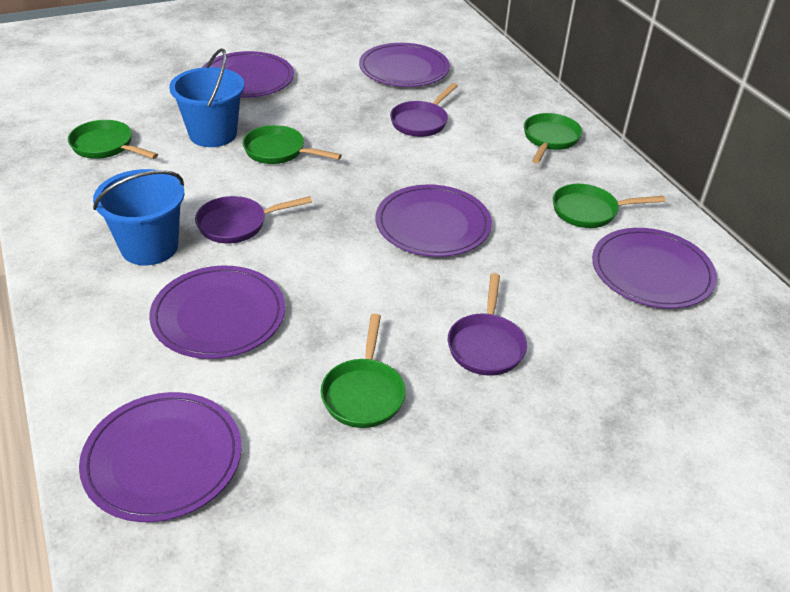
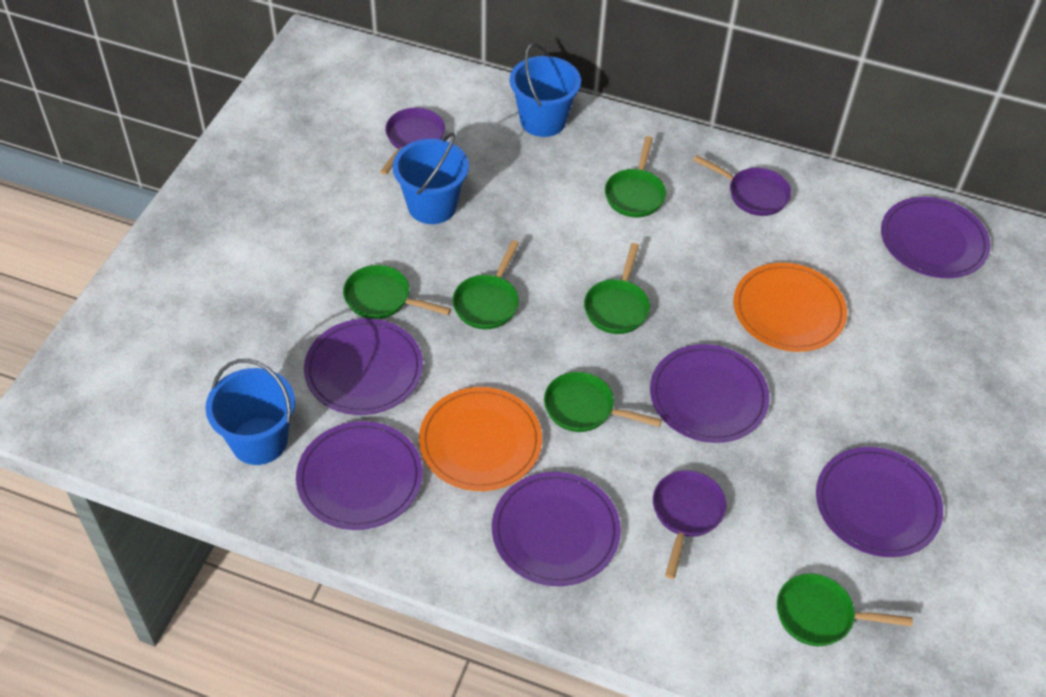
blue bucket: [93,169,185,265] [169,48,245,147] = 2 -> [205,359,295,465] [393,132,469,224] [510,43,581,137] = 3
green pan: [68,120,158,159] [242,125,342,164] [321,314,406,428] [524,113,582,163] [553,184,665,228] = 5 -> [343,265,451,319] [453,240,519,329] [544,372,662,432] [584,243,650,334] [605,136,666,217] [777,573,913,646] = 6
orange plate: none = 0 -> [419,387,542,491] [734,263,847,352] = 2

